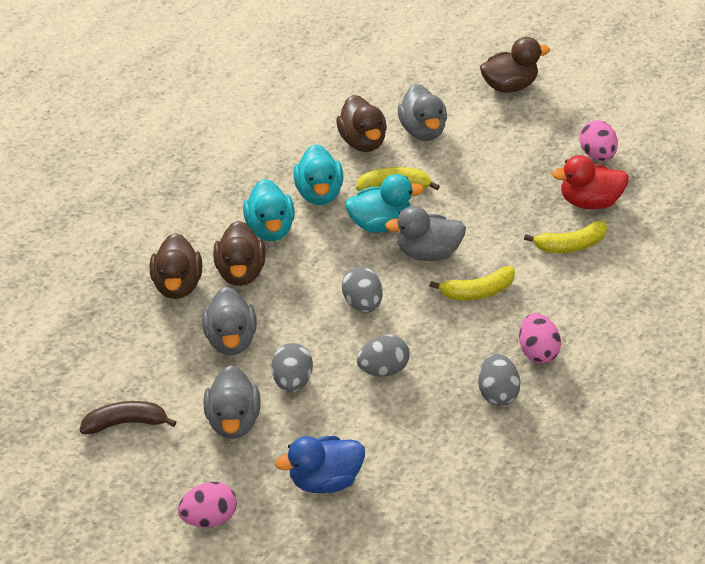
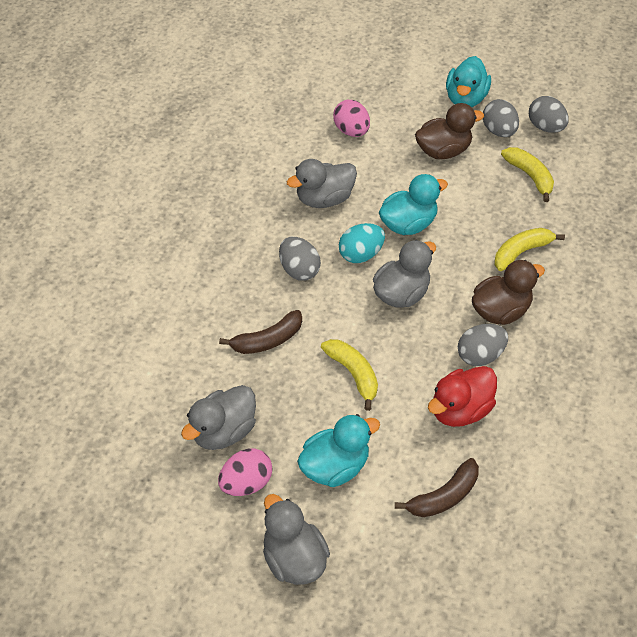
blue duck: [275,436,365,493] = 1 -> none = 0
brown banana: [80,401,177,434] = 1 -> [219,310,302,354] [395,458,479,517] = 2
brown duck: [150,233,202,299] [213,221,266,286] [336,95,387,152] [480,37,550,93] = 4 -> [415,103,484,159] [472,260,545,325] = 2
pink egg: [178,482,237,527] [519,313,561,364] [579,120,618,161] = 3 -> [218,448,273,496] [333,100,370,137] = 2
turquoise egg: none = 0 -> [339,223,385,263] = 1

